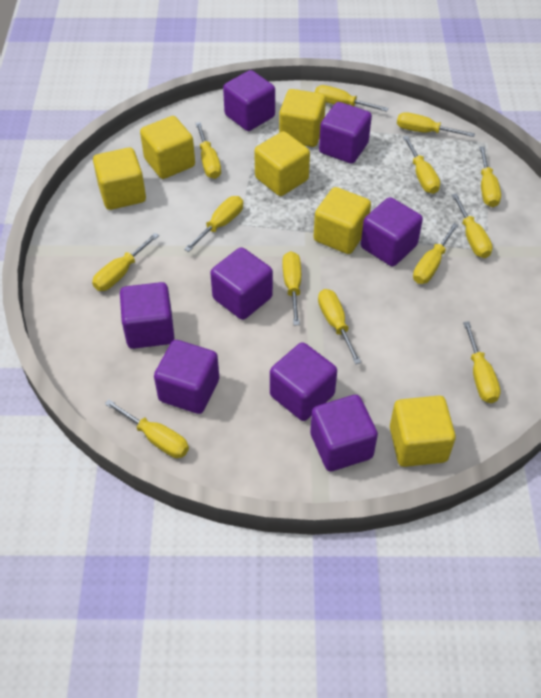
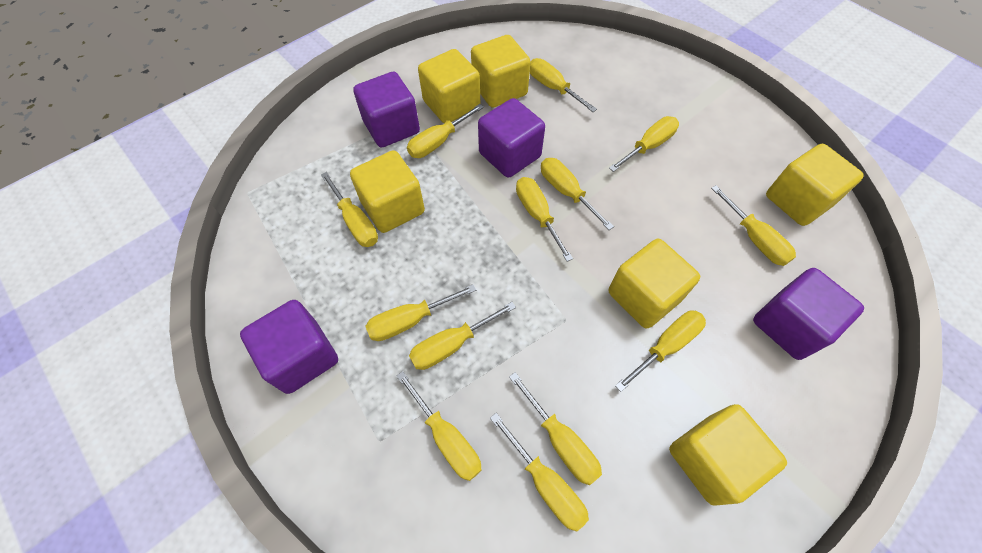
purple cube: [120,282,174,349] [154,340,219,414] [210,247,273,320] [223,70,275,131] [270,342,337,421] [310,395,378,471] [319,102,372,163] [361,197,423,266] = 8 -> [240,300,338,394] [353,72,420,148] [478,98,545,178] [753,268,864,360] = 4

